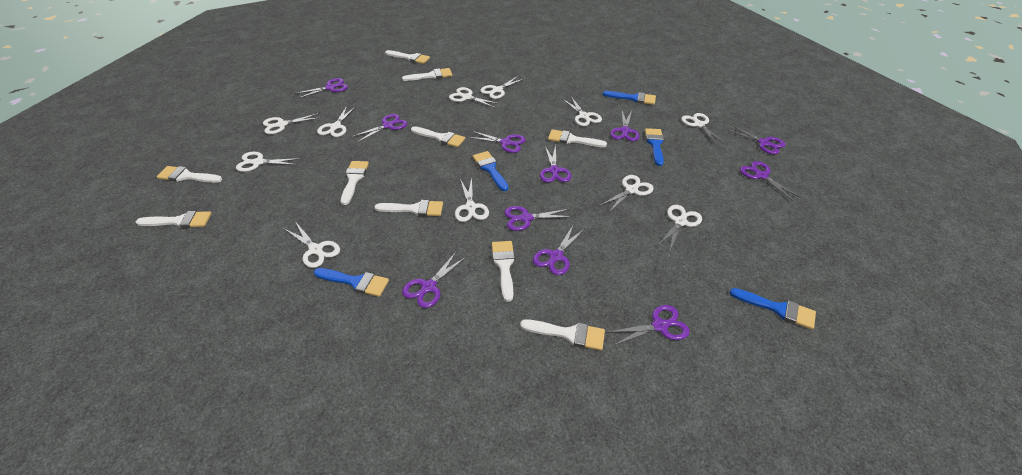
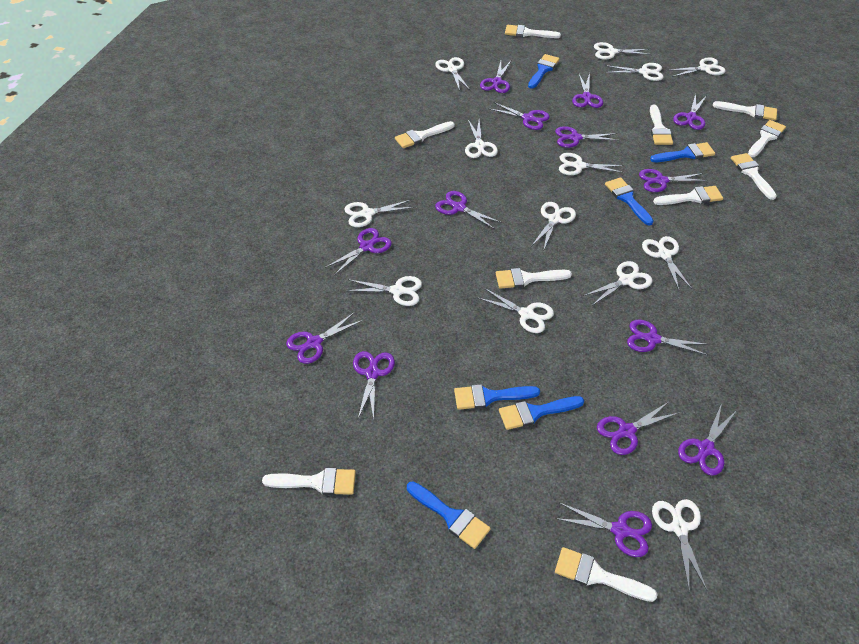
blue brush: [314,268,389,297] [473,151,509,191] [603,91,656,105] [645,128,664,166] [730,288,816,329] = 5 -> [407,481,491,549] [454,384,540,410] [499,396,584,430] [528,54,560,89] [605,177,654,226] [650,142,715,162] = 6
purple scissors: [294,78,348,99] [352,114,408,142] [402,252,467,308] [468,131,525,153] [504,206,573,231] [533,224,584,275] [540,145,571,182] [606,305,690,346] [610,111,640,141] [726,125,785,154] [740,161,801,201] = 11 -> [286,312,363,364] [325,228,392,275] [353,351,395,420] [435,191,502,229] [480,61,511,93] [489,102,550,130] [555,126,618,148] [555,503,652,557] [572,73,603,108] [597,402,678,455] [627,320,709,355] [639,169,708,192] [673,94,707,130] [678,403,737,476] = 14
white scissors: [236,152,301,172] [263,113,321,134] [285,221,340,268] [317,106,356,137] [449,87,500,108] [455,178,489,222] [480,76,525,99] [563,97,602,126] [599,175,653,212] [657,205,702,250] [681,113,726,146] = 11 -> [344,200,415,227] [346,276,422,306] [435,57,470,91] [465,120,498,158] [478,288,554,333] [532,202,576,249] [559,153,625,175] [583,261,652,306] [594,42,651,60] [605,63,664,81] [642,236,692,290] [652,499,707,590] [670,57,726,77] = 13

